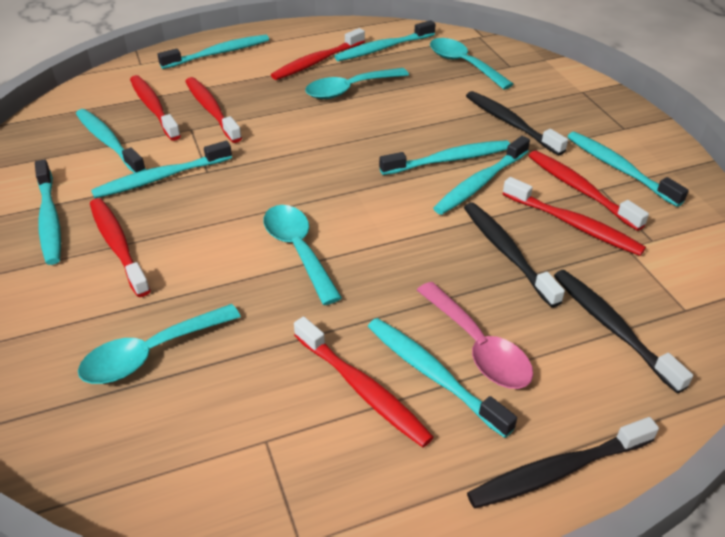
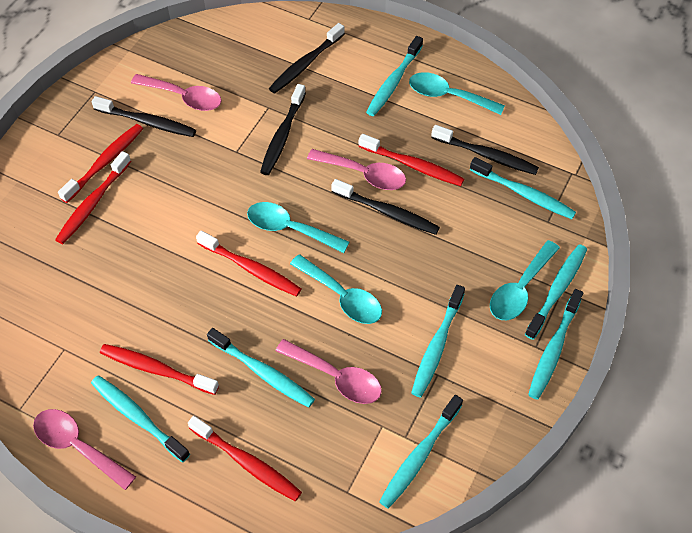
black toothbrush: [464,202,565,307] [466,91,568,155] [467,417,659,509] [554,270,693,393] = 4 -> [92,96,196,137] [260,84,306,175] [269,23,345,94] [331,179,440,235] [431,125,539,175] = 5
pink spoon: [417,282,533,389] = 1 -> [33,409,136,490] [131,74,221,111] [276,339,382,404] [307,149,406,190] = 4
red toothbrush: [90,198,151,297] [130,75,181,141] [185,77,242,143] [271,28,365,80] [294,317,434,448] [503,177,646,256] [529,150,649,231] = 7 -> [55,151,131,244] [58,124,143,203] [100,344,219,395] [188,416,302,501] [196,231,302,297] [359,134,464,186] = 6
turquoise toothbrush: [35,159,61,265] [76,109,146,173] [91,141,232,199] [157,35,269,69] [334,20,435,61] [368,318,517,438] [379,140,510,175] [433,136,530,215] [568,132,689,207] = 9 -> [91,376,190,462] [207,328,315,408] [366,36,423,116] [379,395,463,509] [411,285,465,398] [470,157,576,219] [525,244,587,340] [528,289,583,400] = 8

